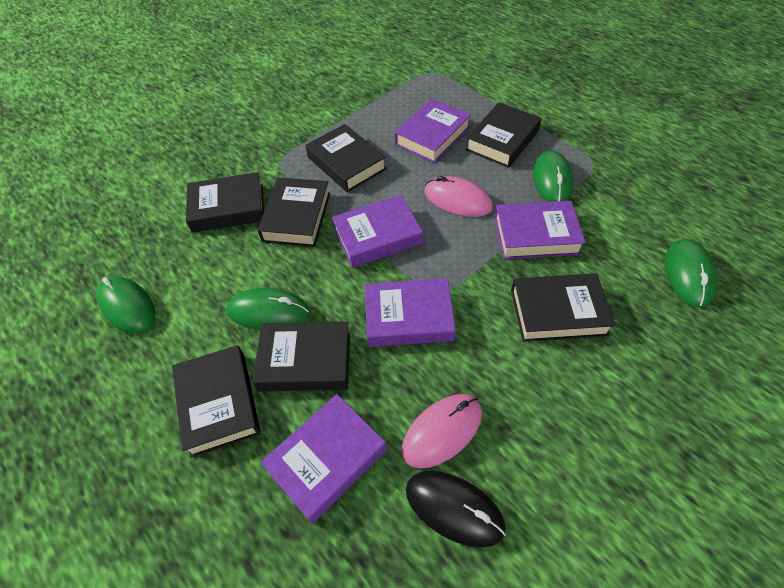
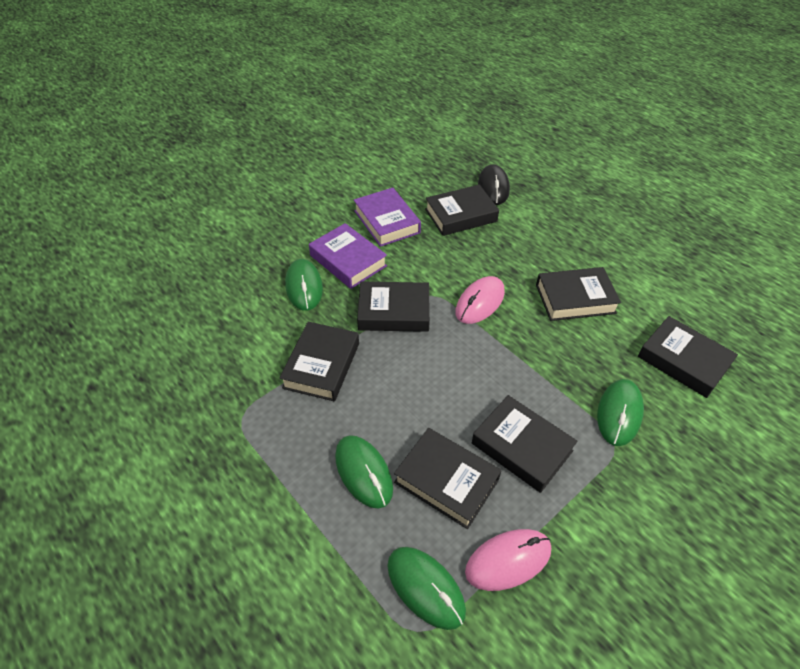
purple book: [261,394,387,524] [332,195,423,268] [365,278,456,347] [395,99,471,163] [494,201,586,259] = 5 -> [309,223,387,289] [354,188,421,247] = 2

